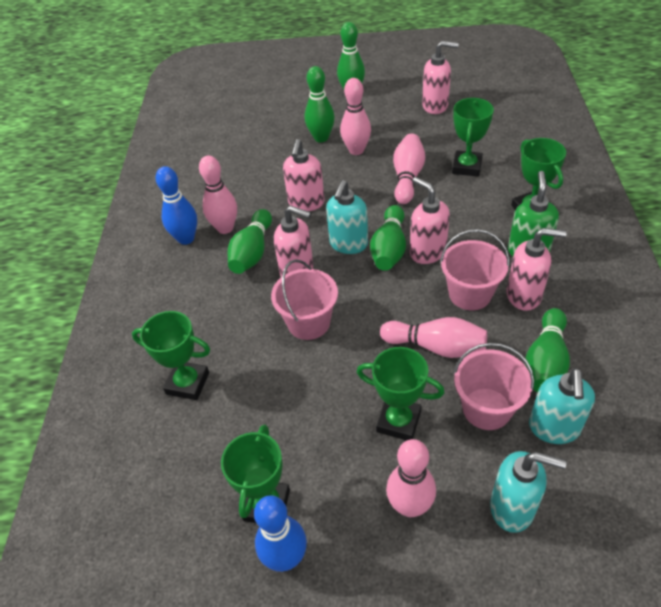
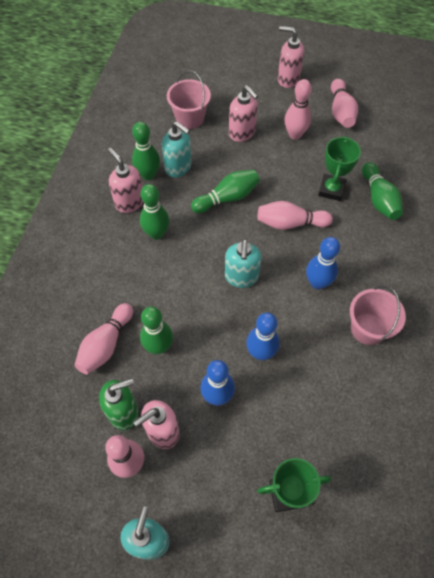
blue bowling pin: [155,166,197,245] [254,495,307,572] = 2 -> [200,360,235,406] [246,312,280,360] [306,237,340,290] = 3
green trophy: [132,311,210,400] [221,424,290,523] [357,347,445,440] [452,98,494,177] [511,138,566,210] = 5 -> [257,458,331,512] [318,136,361,201] = 2
pink bucket: [271,259,338,340] [440,229,510,310] [454,343,534,430] = 3 -> [167,70,211,129] [350,286,406,345] = 2
pink soap dispenser: [274,206,313,277] [283,139,325,211] [410,177,450,264] [422,41,459,114] [507,228,567,311] = 5 -> [108,148,143,213] [133,400,180,449] [229,85,258,142] [278,26,304,88] = 4

